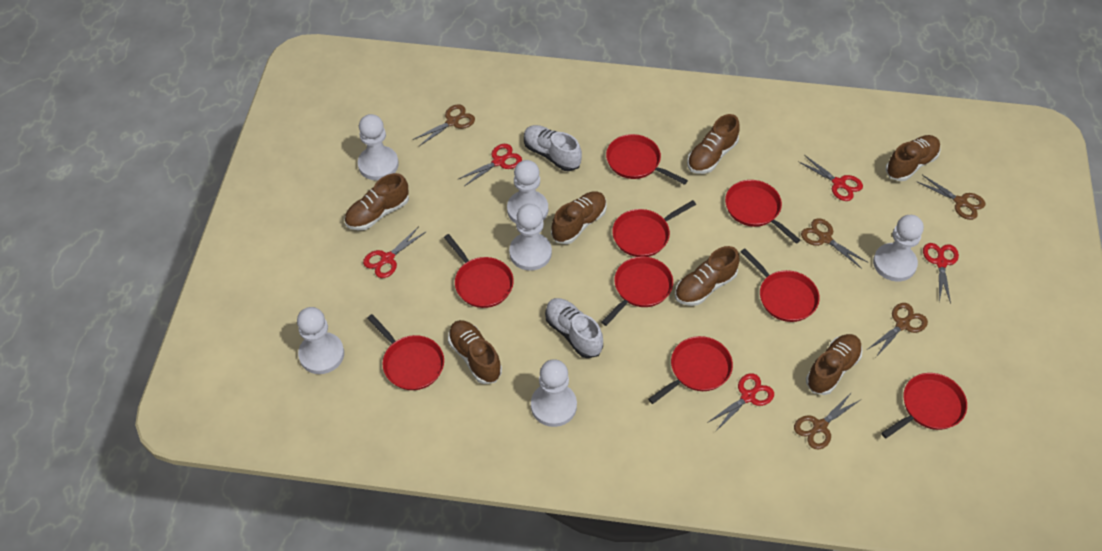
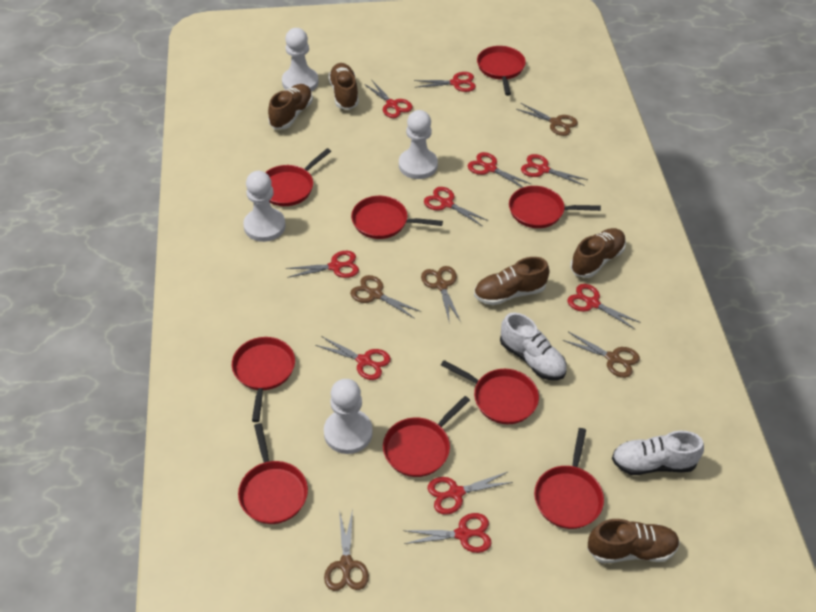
brown shoe: [344,173,409,230] [448,320,502,384] [551,192,607,244] [675,246,740,306] [687,114,740,174] [806,334,863,395] [885,135,941,181] = 7 -> [268,84,313,129] [328,63,359,110] [474,257,550,305] [570,228,626,278] [587,519,680,563] = 5
red scissors: [363,226,427,278] [459,144,522,186] [707,373,774,432] [798,155,863,201] [923,243,959,304] = 5 -> [286,251,359,278] [315,336,391,380] [364,80,413,118] [403,513,492,553] [414,72,476,92] [424,187,489,226] [427,472,513,515] [468,152,531,188] [521,154,588,186] [567,284,641,329] = 10
white pawn: [297,307,344,374] [358,114,399,181] [507,160,548,223] [509,204,552,271] [531,359,577,427] [873,215,924,281] = 6 -> [243,171,286,242] [282,28,319,92] [324,379,373,454] [399,110,438,179] = 4

